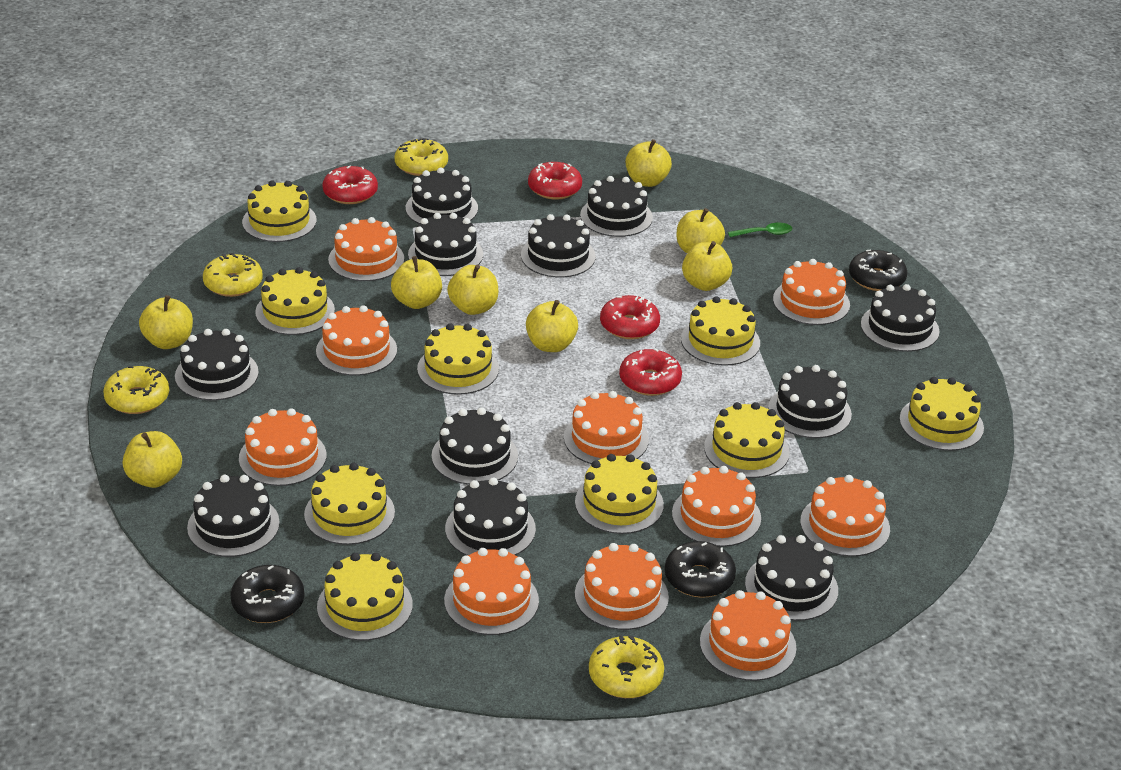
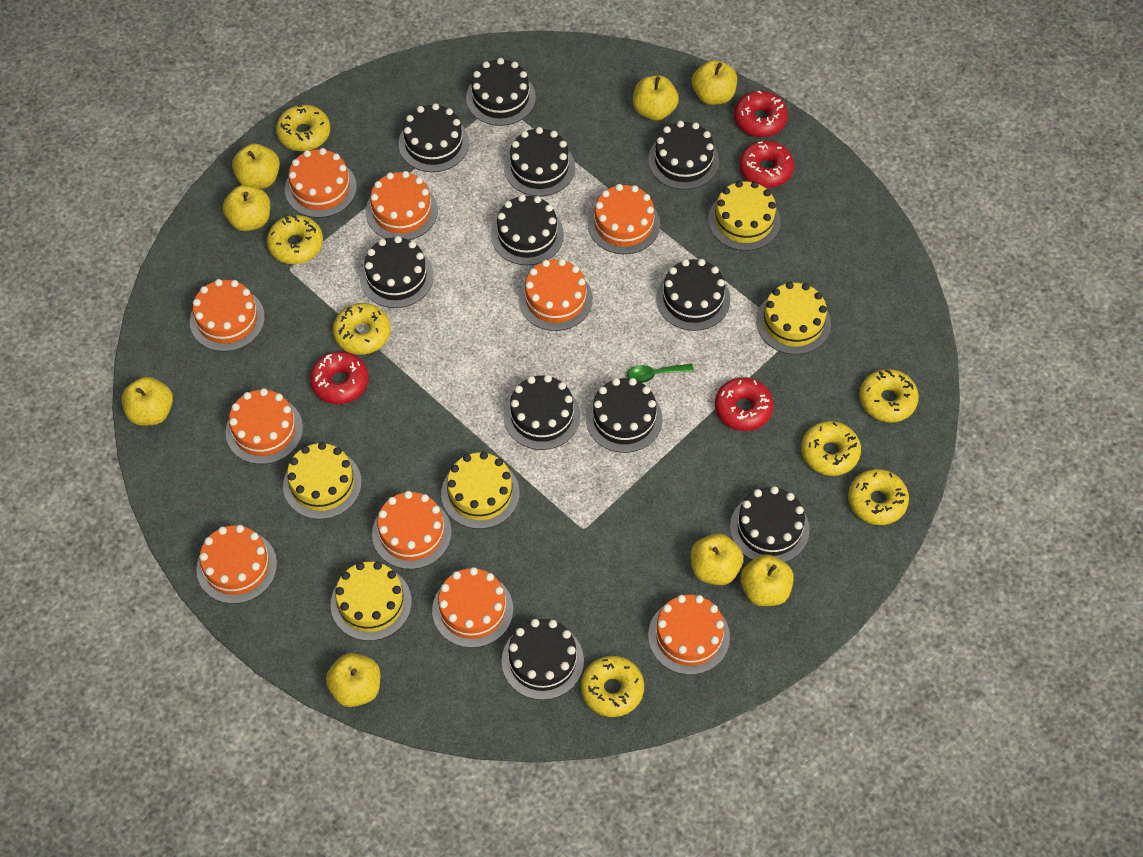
black donut: [230,565,304,623] [665,541,736,597] [849,250,907,291] = 3 -> none = 0
yellow cake: [242,180,317,242] [255,267,335,335] [304,463,395,545] [317,553,413,641] [417,323,499,395] [575,454,664,534] [681,296,760,366] [704,402,790,478] [900,377,984,451] = 9 -> [283,442,362,519] [330,562,412,641] [441,452,520,529] [708,181,781,251] [756,282,831,355] = 5
yellow donut: [103,366,169,414] [203,253,263,297] [394,138,448,176] [589,635,664,698] = 4 -> [267,215,323,264] [276,105,330,151] [333,303,390,355] [581,656,644,717] [801,421,861,476] [848,469,909,525] [859,369,919,422] = 7

